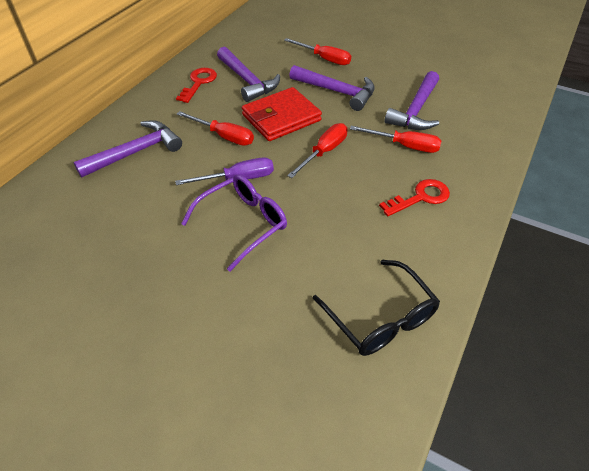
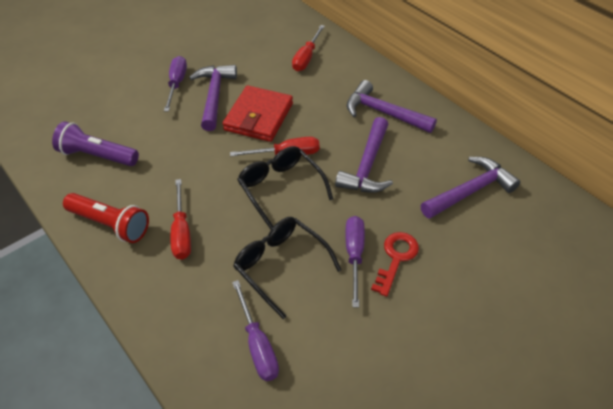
black glasses: [313,260,440,356] = 1 -> [233,217,341,319] [237,146,333,229] = 2
purple flashlight: none = 0 -> [52,122,139,166] = 1
purple glasses: [181,174,287,271] = 1 -> none = 0
purple screwdriver: [175,158,274,185] = 1 -> [164,56,187,112] [232,280,279,381] [345,216,365,308] = 3
red flashlight: none = 0 -> [63,193,149,243] = 1
red key: [176,68,217,103] [379,179,450,216] = 2 -> [371,232,419,297] = 1
red screwdriver: [177,111,254,146] [284,38,351,65] [287,123,348,178] [350,126,442,153] = 4 -> [171,179,191,260] [230,137,320,156] [292,25,325,71] = 3

